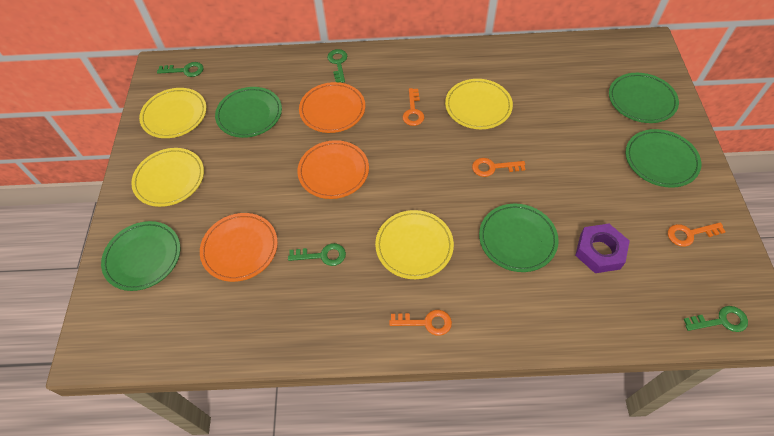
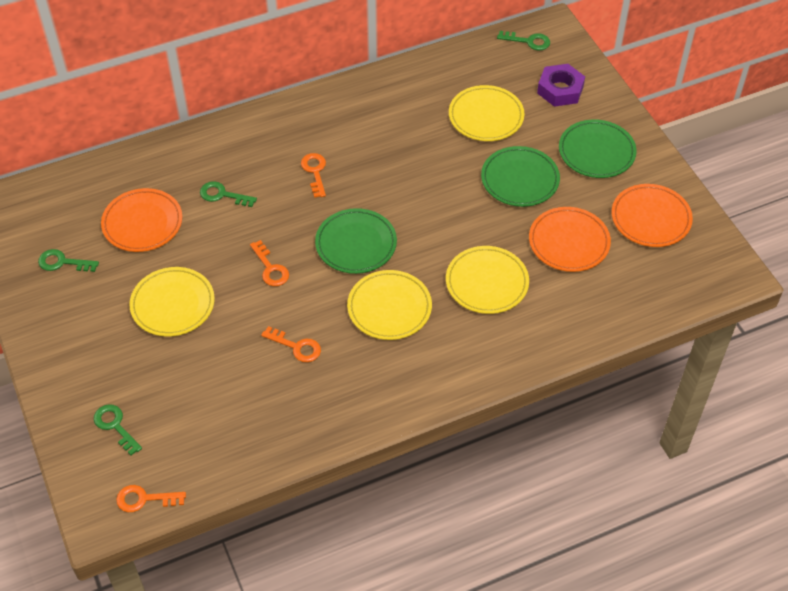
green plate: [101,221,180,291] [215,87,282,138] [479,204,559,272] [609,73,679,123] [626,129,701,188] = 5 -> [315,208,397,274] [481,146,560,207] [559,120,637,178] = 3

